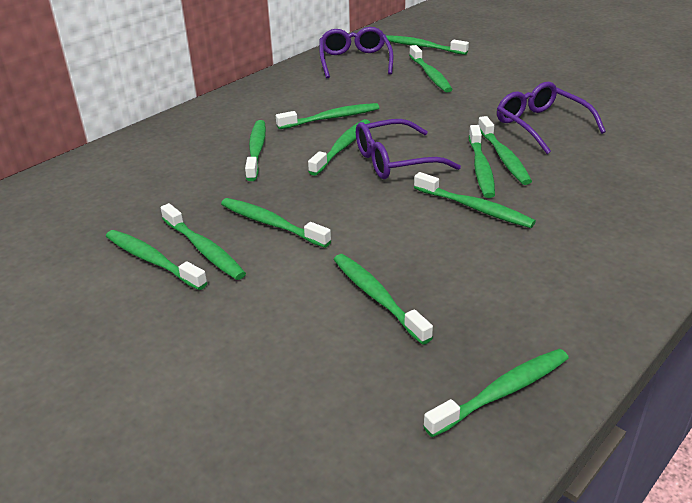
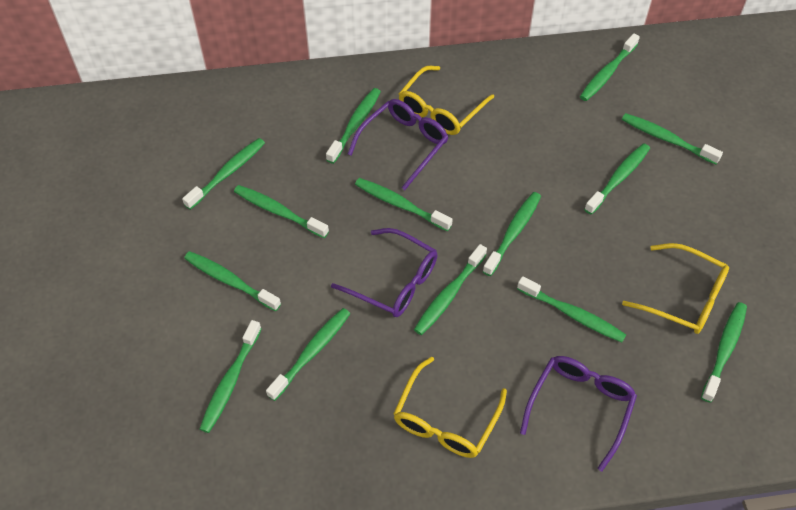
green toothbrush: [106,230,208,290] [161,203,246,280] [221,198,331,248] [245,120,266,181] [276,103,379,129] [308,119,370,176] [333,254,433,345] [386,35,469,55] [409,45,453,92] [414,172,536,228] [423,349,569,437] [469,125,495,198] [478,116,532,185] = 13 -> [182,138,265,210] [184,251,281,311] [200,320,261,433] [234,185,329,238] [266,308,350,401] [326,88,381,164] [355,178,453,231] [414,244,487,335] [482,192,541,276] [517,276,626,342] [580,33,640,101] [584,143,650,214] [622,113,723,164] [701,302,747,403] = 14
yellow glasses: none = 0 -> [393,356,507,458] [399,66,494,135] [622,243,729,334] = 3

